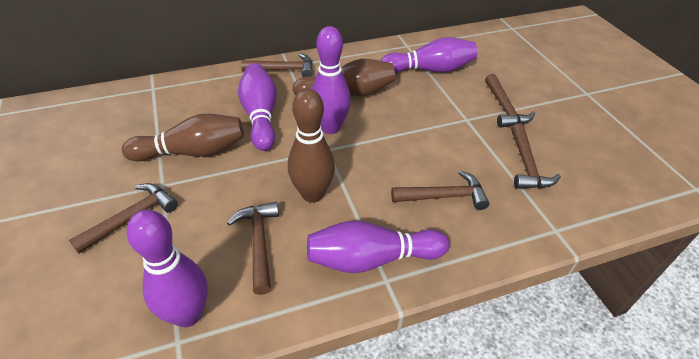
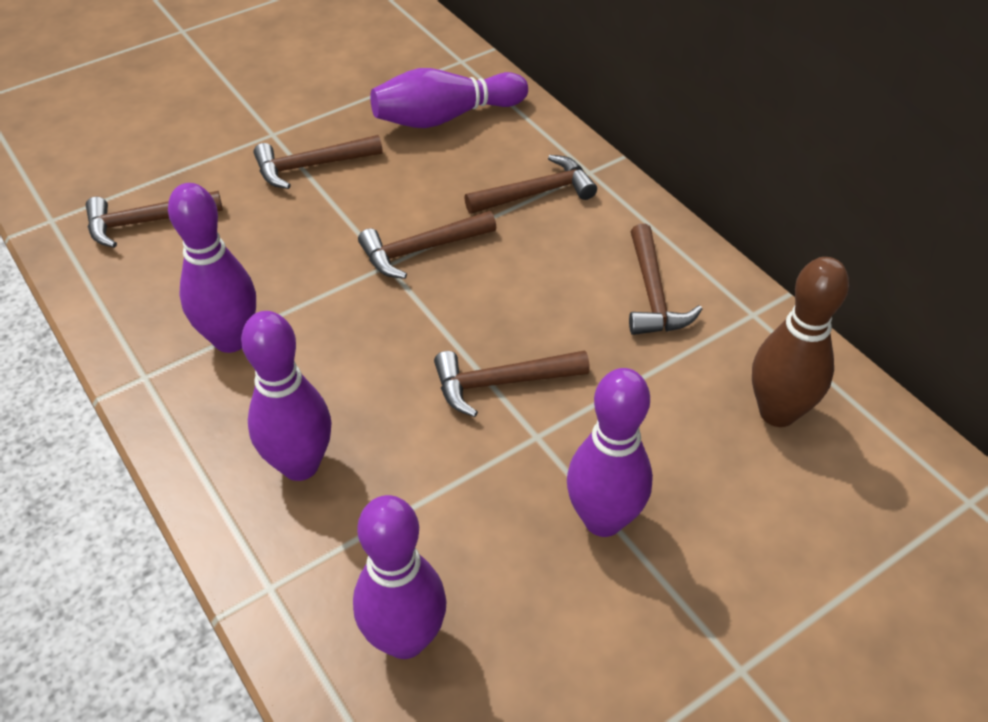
brown bowling pin: [122,114,244,161] [288,88,335,203] [293,59,395,96] = 3 -> [752,257,849,427] = 1

